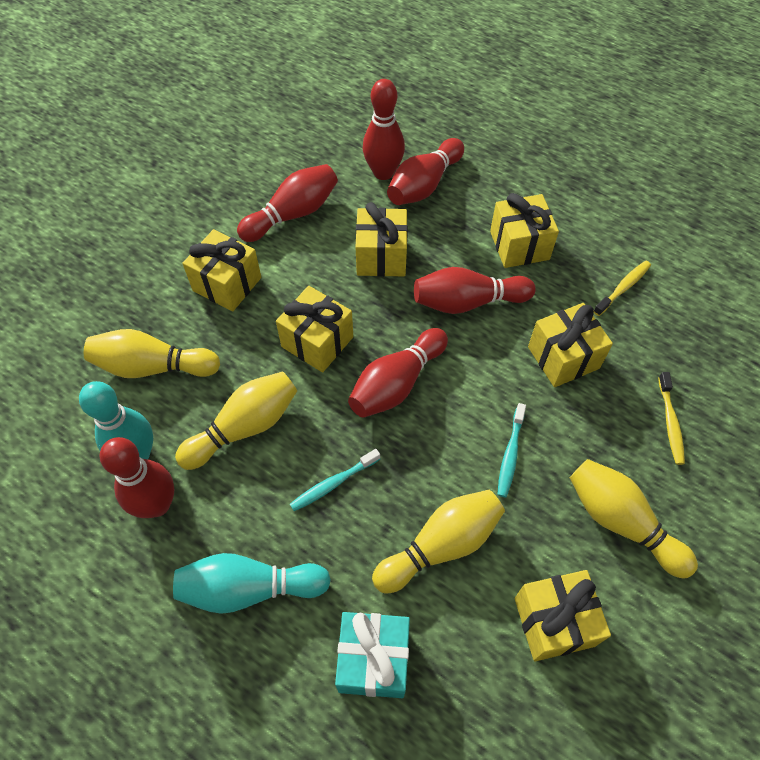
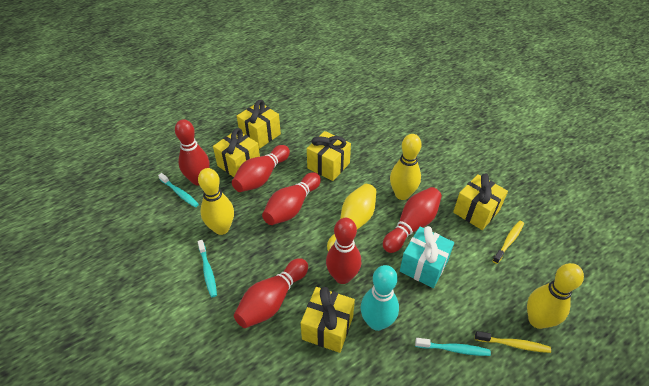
turquoise bowling pin: [79,381,153,459] [173,553,331,614] = 2 -> [361,265,399,331] = 1
turquoise toothbrush: [290,449,380,511] [497,403,526,498] = 2 -> [158,173,199,207] [197,240,217,297] [415,338,491,356] = 3
yellow gift: [182,229,261,311] [276,286,353,372] [355,202,408,277] [490,193,559,268] [515,570,611,661] [528,303,613,387] = 6 -> [213,128,260,177] [237,100,281,149] [301,287,355,353] [307,131,351,181] [453,174,508,230] = 5

